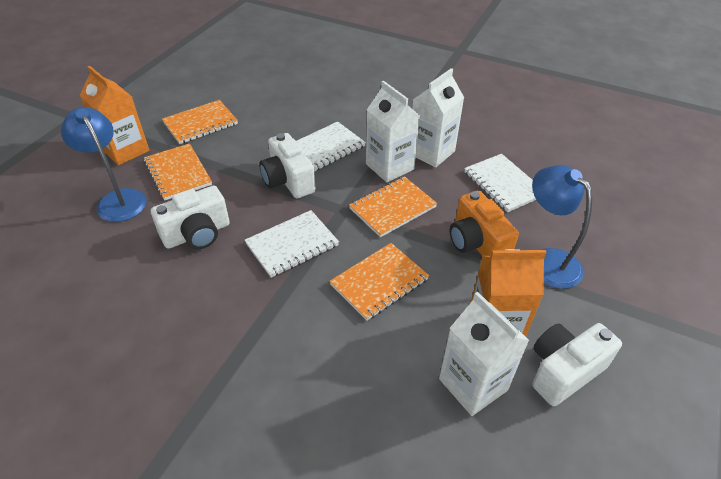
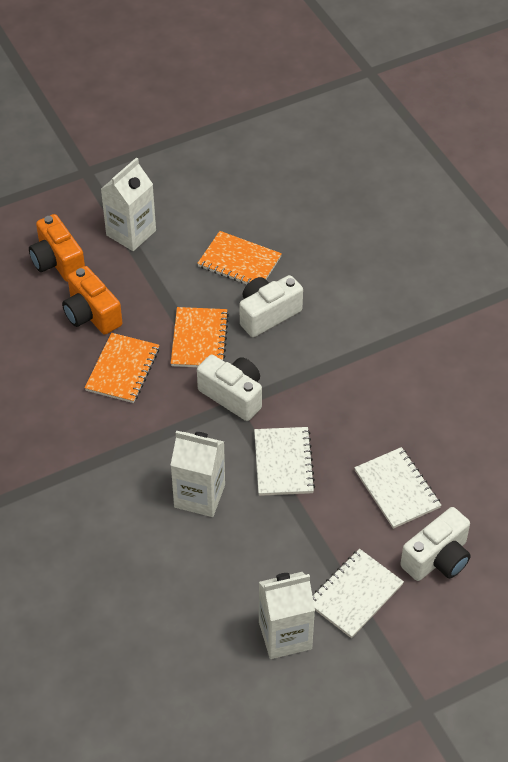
blue lamp: [61,107,146,222] [532,165,592,289] = 2 -> none = 0
orange camera: [450,190,519,256] = 1 -> [29,214,85,282] [62,266,122,335] = 2
orange carton: [80,66,149,165] [471,249,547,336] = 2 -> none = 0
orange notebook: [144,143,212,201] [162,100,238,144] [330,243,429,321] [349,176,437,237] = 4 -> [85,333,159,403] [171,307,229,367] [197,231,282,284] = 3

